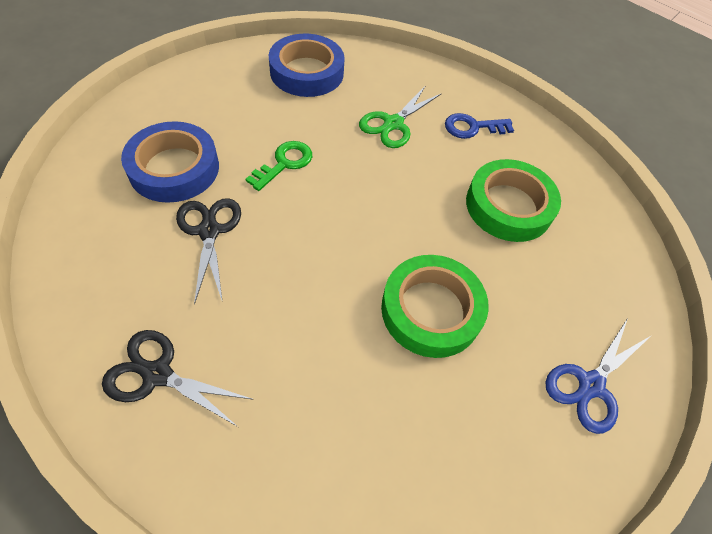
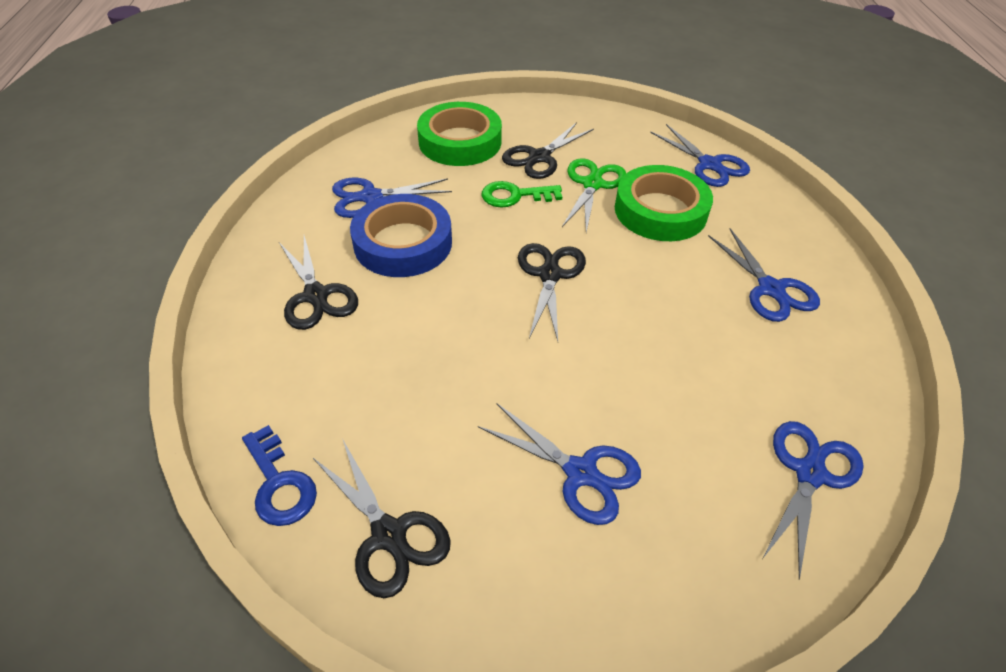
black scissors: [102,330,254,427] [176,198,241,305] = 2 -> [279,236,358,330] [313,440,451,598] [502,122,594,179] [518,243,586,341] = 4
blue scissors: [545,318,652,434] = 1 -> [332,178,452,218] [478,404,641,525] [650,124,750,187] [708,228,820,322] [763,421,864,579] = 5
blue tape: [121,121,219,203] [269,34,345,97] = 2 -> [350,194,452,277] = 1

